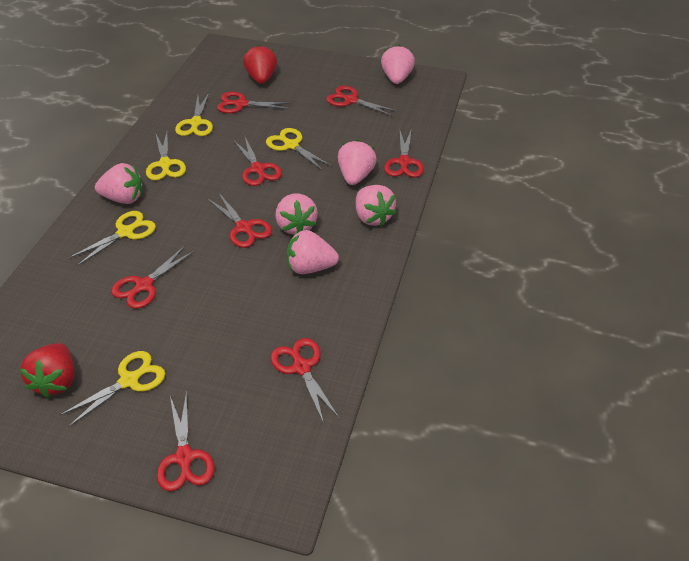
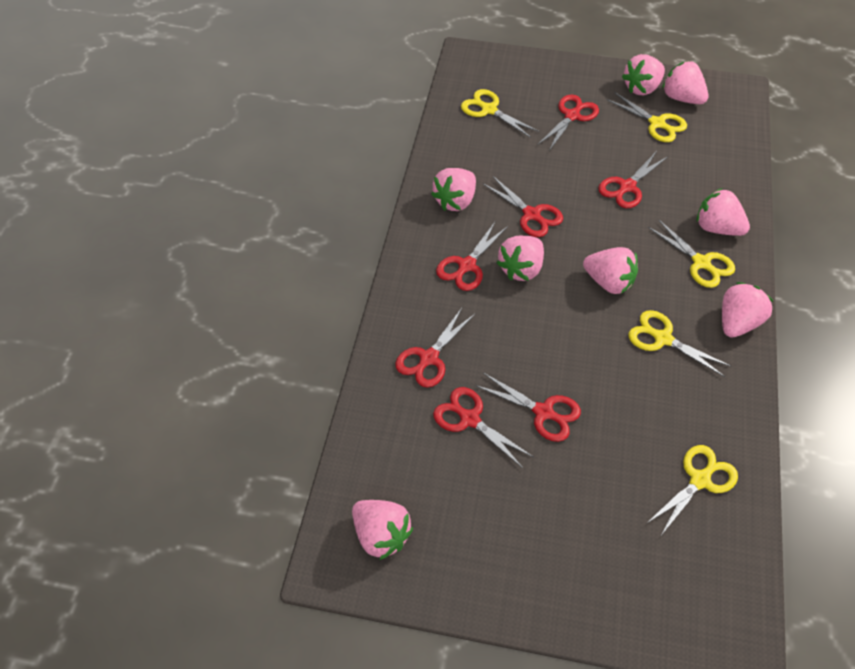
pink strawberry: [95,163,142,204] [275,194,318,235] [287,230,339,274] [338,140,377,185] [356,185,397,226] [381,45,415,84] = 6 -> [352,500,413,560] [431,168,476,211] [497,236,544,281] [583,247,638,294] [622,54,665,95] [662,61,709,104] [697,188,750,236] [722,282,773,338] = 8
red scissors: [111,246,195,309] [157,391,214,491] [207,193,272,248] [217,92,290,113] [233,137,282,186] [271,338,339,423] [326,86,397,116] [384,128,424,177] = 8 -> [395,308,475,388] [433,387,533,468] [436,222,508,291] [475,373,581,442] [483,176,563,237] [537,94,599,151] [598,151,668,208] = 7
red strawberry: [20,343,74,398] [243,44,277,84] = 2 -> none = 0

